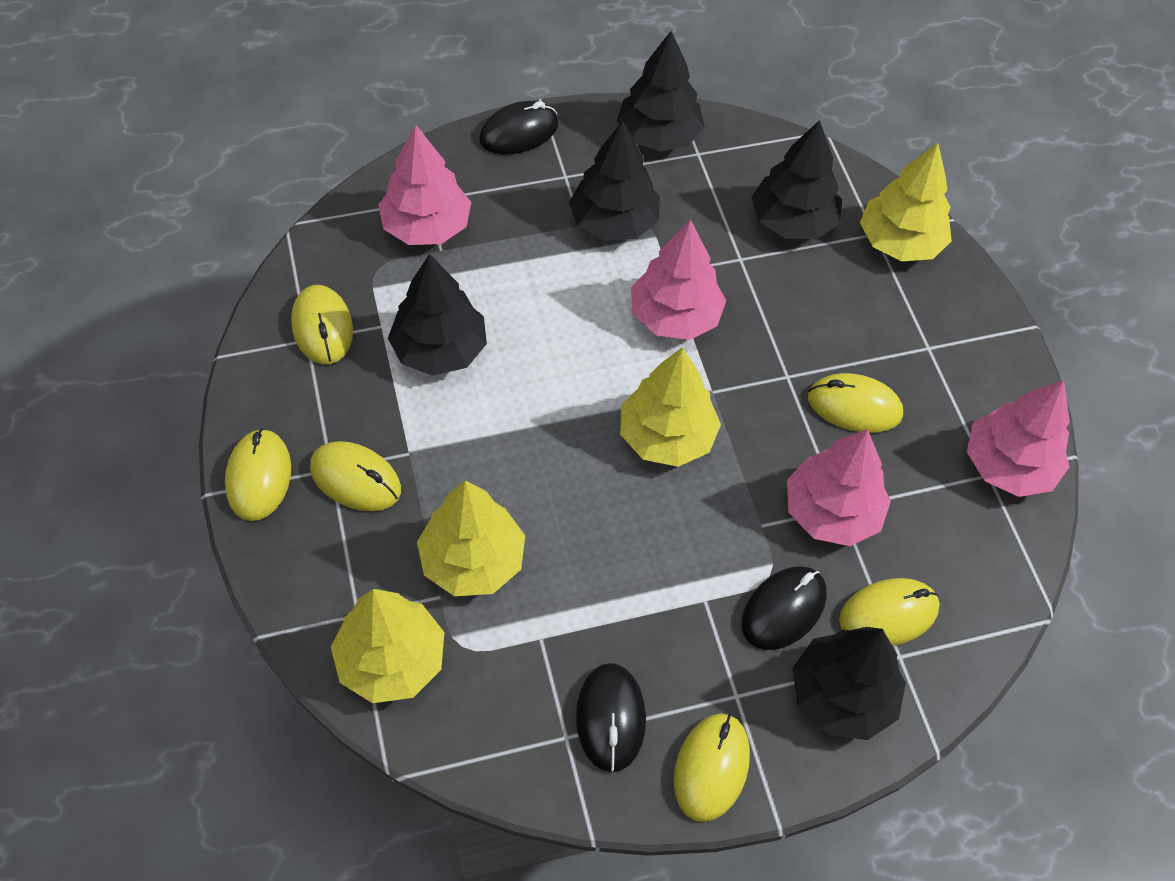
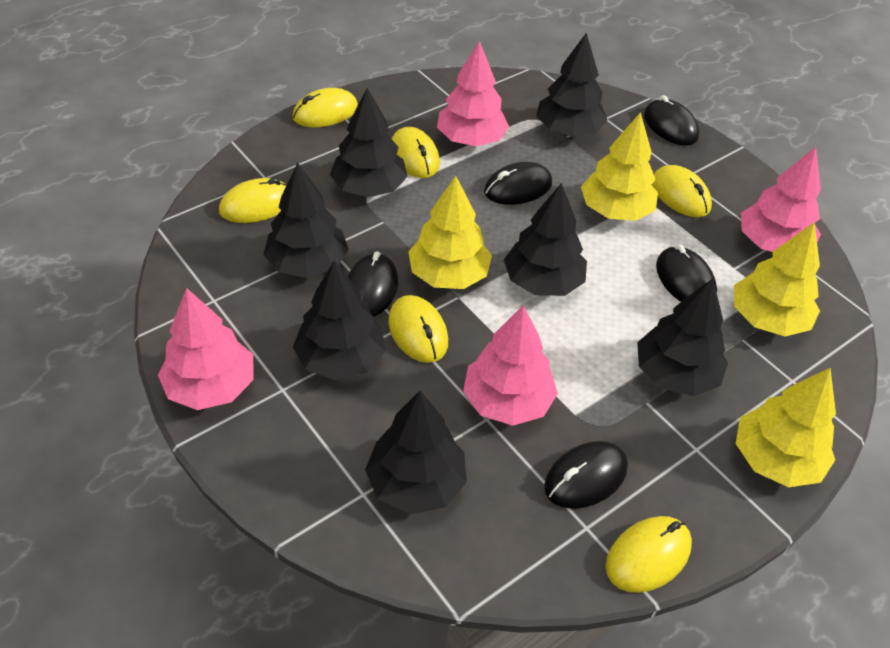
black mouse: [479,101,559,154] [576,663,646,772] [742,566,827,650] = 3 -> [348,251,398,317] [484,162,552,205] [544,441,628,509] [644,95,699,146] [656,244,717,302] = 5
black tree: [388,254,487,376] [569,120,660,241] [617,31,705,152] [751,120,842,239] [793,627,906,740] = 5 -> [263,163,349,278] [293,260,385,380] [330,88,408,197] [365,391,467,514] [504,183,587,296] [536,33,607,137] [637,279,728,396] = 7

